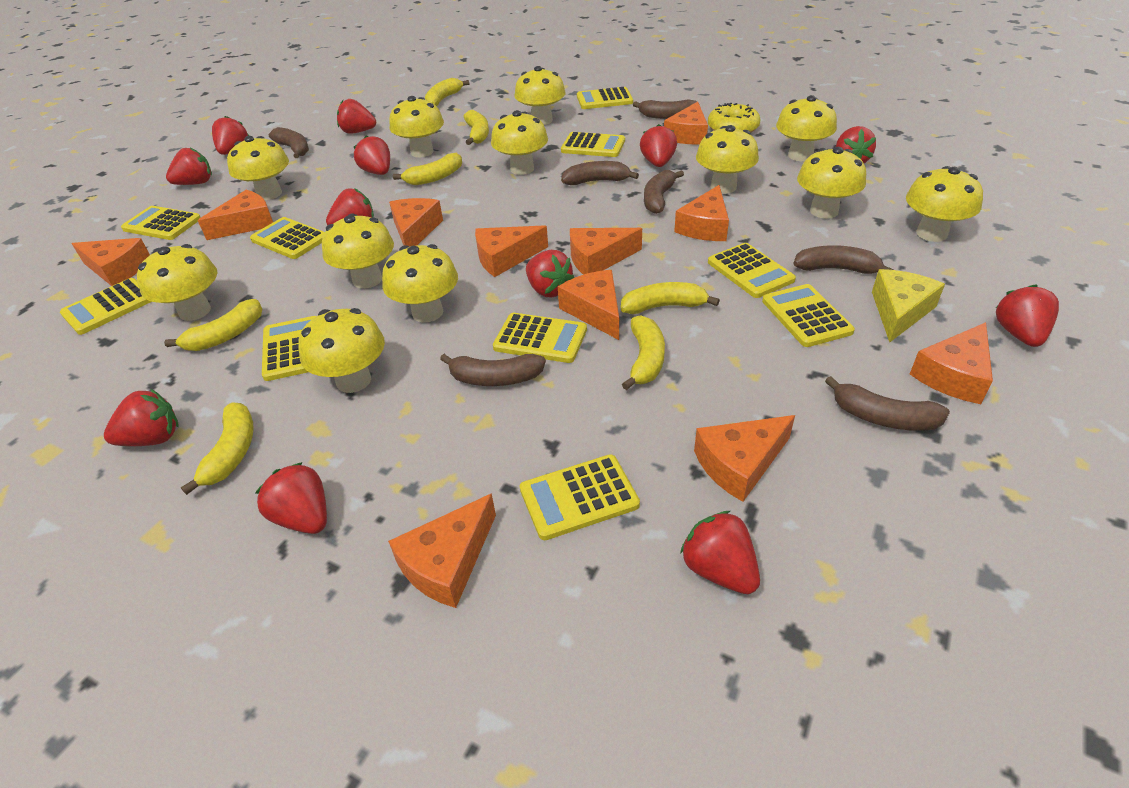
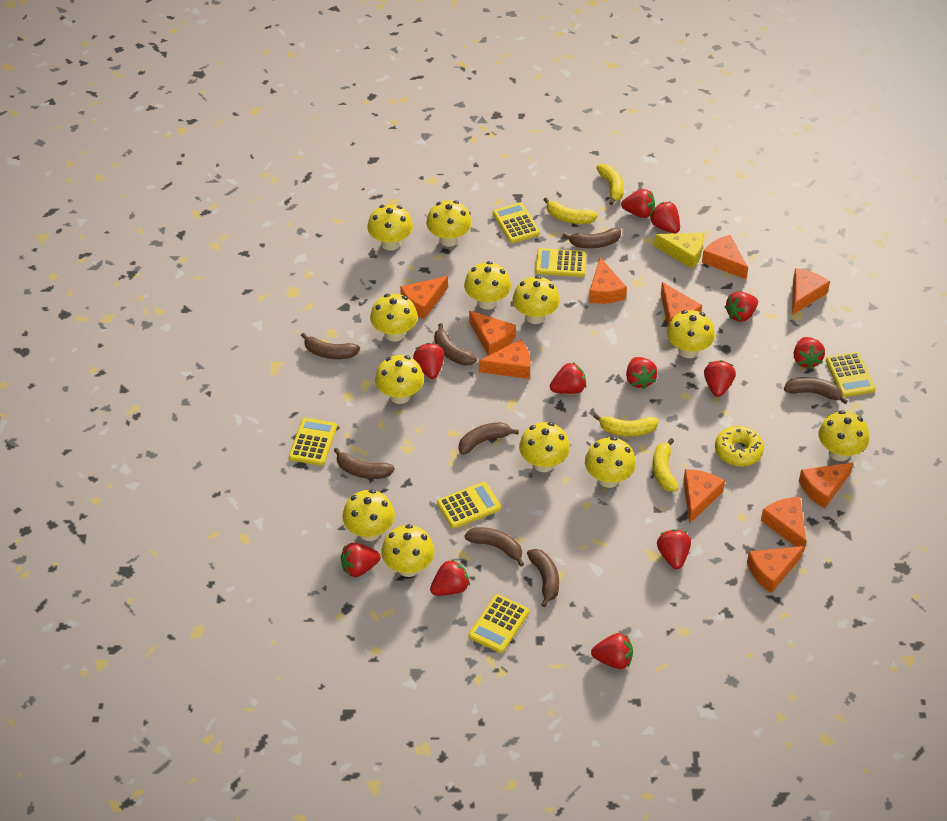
brown banana: [269,127,309,158] [440,354,546,386] [561,161,639,185] [633,99,700,119] [644,170,684,214] [793,245,894,274] [825,376,950,431] = 7 -> [301,333,360,359] [334,447,395,479] [434,323,477,366] [459,422,519,455] [464,527,524,567] [527,549,559,607] [563,228,621,248] [784,377,848,404] = 8
yellow banana: [164,299,262,351] [181,402,254,495] [393,153,462,185] [425,78,469,106] [463,110,489,145] [621,282,720,314] [622,315,665,390] = 7 -> [544,198,598,224] [594,414,659,436] [596,164,624,205] [653,438,678,491] = 4
yellow calculator: [60,278,151,335] [121,206,201,240] [250,217,325,259] [262,316,316,381] [493,313,587,363] [520,454,640,540] [561,132,625,157] [577,87,633,109] [708,243,796,298] [762,284,855,347] = 10 -> [289,418,337,466] [437,482,501,529] [469,594,529,653] [493,202,540,243] [535,248,586,277] [826,352,876,397] = 6

